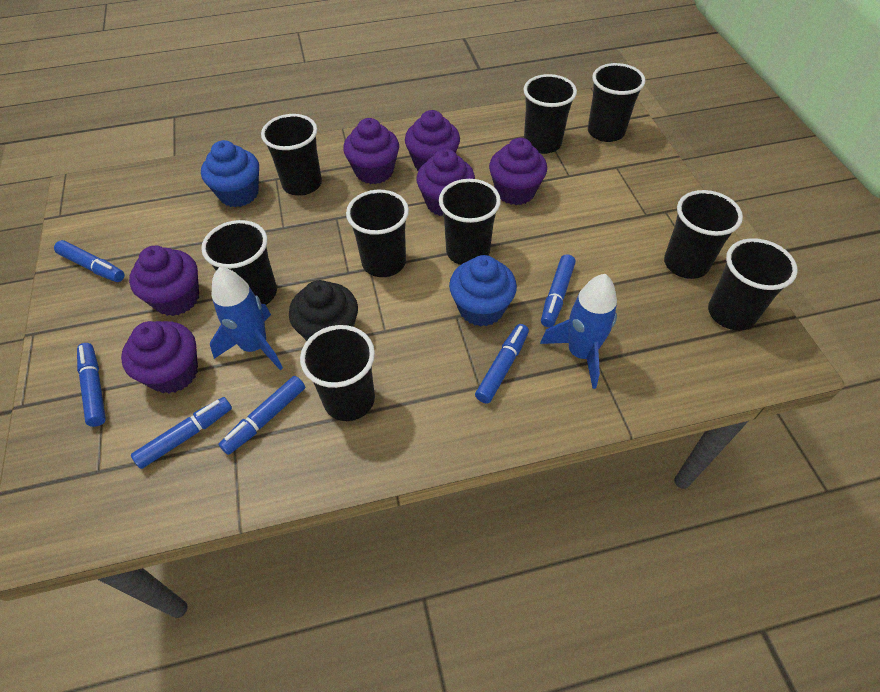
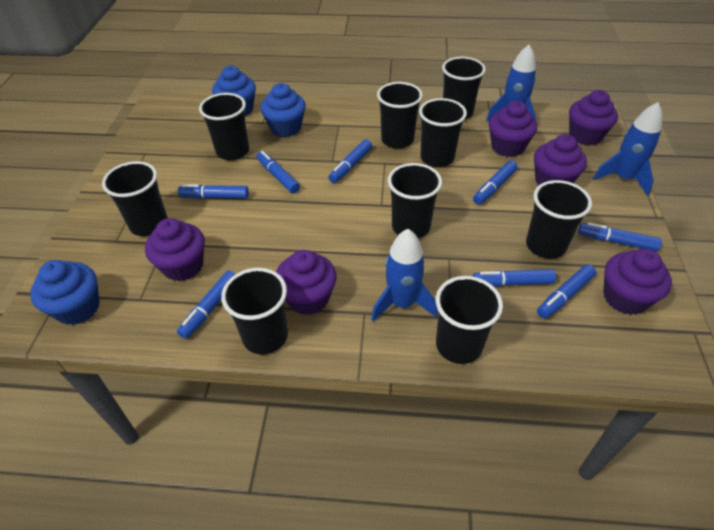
black cupcake: [289,280,358,341] = 1 -> none = 0
blue cupcake: [201,140,259,207] [449,255,517,327] = 2 -> [30,260,100,325] [212,66,256,116] [260,83,306,137] = 3
blue marker: [54,240,125,282] [77,343,106,427] [131,397,232,469] [218,376,305,455] [475,324,529,404] [541,254,575,327] = 6 -> [177,271,235,339] [178,184,249,199] [257,151,300,193] [328,139,372,183] [473,160,518,204] [473,269,556,286] [537,264,596,319] [578,222,662,251] = 8
blue rocket: [210,267,283,370] [540,274,617,389] = 2 -> [371,229,438,321] [486,45,536,121] [593,102,663,196] = 3

